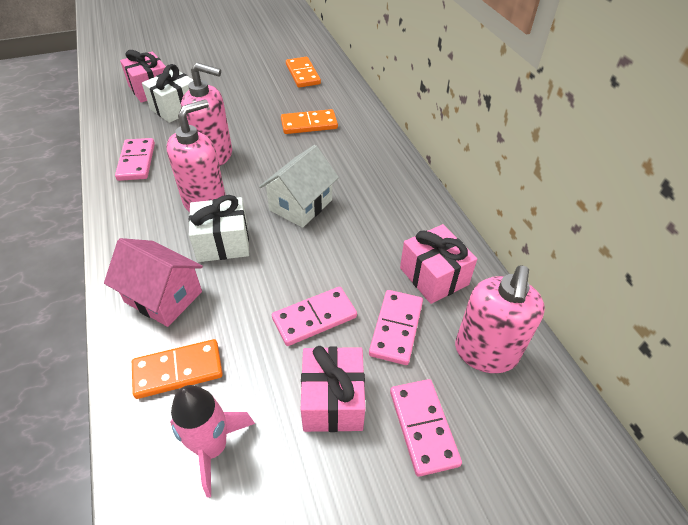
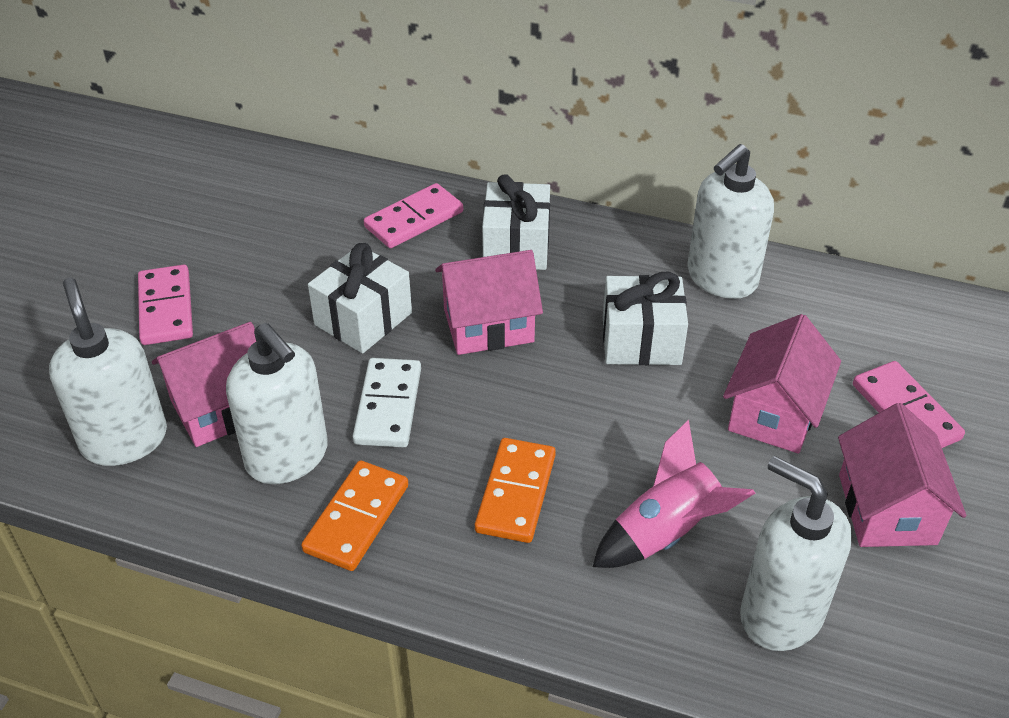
orange domino: [132,339,223,399] [281,109,338,134] [286,57,321,88] = 3 -> [301,460,408,571] [475,438,556,543] = 2
pink domino: [115,138,155,181] [272,287,357,346] [369,290,423,365] [390,379,462,477] = 4 -> [138,265,193,345] [364,183,463,248] [853,361,965,448] = 3
pink gift: [120,50,166,103] [301,346,365,432] [400,224,477,304] = 3 -> none = 0
pink house: [104,238,203,327] = 1 -> [152,322,256,447] [435,250,543,355] [723,314,841,453] [838,403,966,547] = 4
pink soap dispenser: [166,99,226,212] [181,63,232,166] [455,266,545,373] = 3 -> none = 0
white domino: none = 0 -> [353,358,421,447] = 1
white gift: [142,64,193,123] [189,195,249,262] = 2 -> [308,243,412,353] [482,174,550,270] [603,272,688,365] = 3
white house: [259,145,339,228] = 1 -> none = 0
white soap dispenser: none = 0 -> [49,278,167,466] [226,323,328,484] [688,144,774,299] [740,456,852,651] = 4

